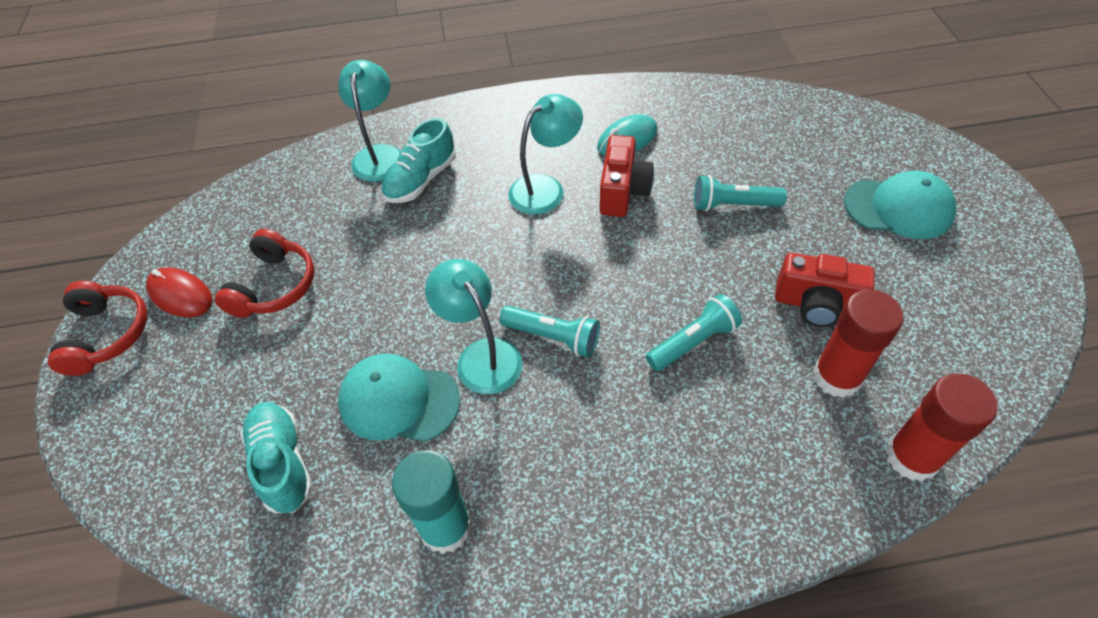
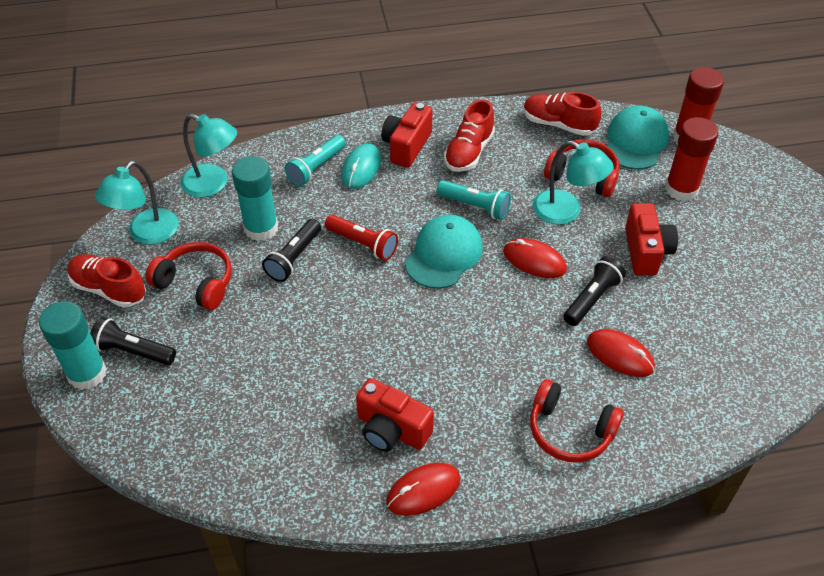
black flashlight: none = 0 -> [90,317,176,365] [262,219,321,282] [563,256,626,326] = 3
red camera: [600,135,654,217] [775,253,875,327] = 2 -> [356,378,434,452] [381,102,433,168] [625,203,678,276] = 3
red flashlight: none = 0 -> [325,215,398,260] = 1
red headphones: [48,281,147,376] [215,229,314,318] = 2 -> [145,242,232,310] [530,379,624,463] [544,139,620,197] = 3
red mouse: [146,267,212,318] = 1 -> [386,463,461,516] [503,238,567,278] [587,329,655,377] = 3
red shoe: none = 0 -> [68,254,146,308] [444,99,495,172] [523,92,601,136] = 3
turquoise flashlight: [499,306,600,357] [646,294,742,372] [694,175,787,211] = 3 -> [285,135,346,186] [437,180,511,220] = 2
turquoise glue stick: [392,450,472,554] = 1 -> [39,301,107,390] [232,156,278,241] = 2
turquoise shoe: [241,402,313,514] [381,118,456,203] = 2 -> none = 0

